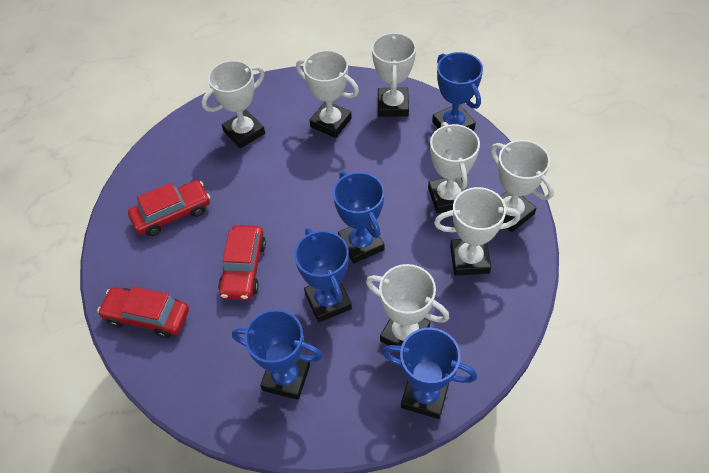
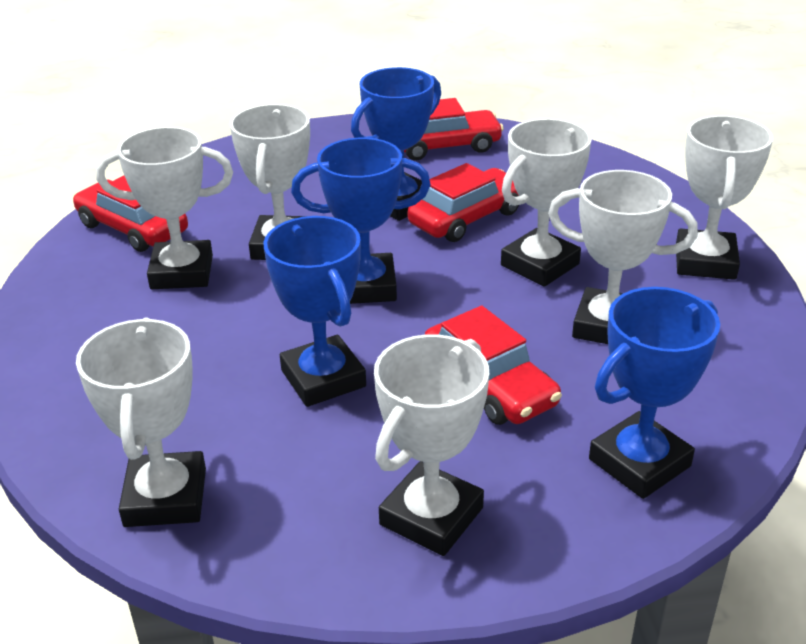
blue trophy: [232,309,323,400] [294,228,352,322] [333,171,385,264] [382,328,477,419] [432,52,483,130] = 5 -> [263,216,366,407] [291,138,431,304] [351,67,441,221] [589,287,720,499] = 4
red car: [97,286,189,338] [128,180,210,236] [218,225,266,300] = 3 -> [73,175,188,252] [404,98,504,160] [408,163,519,242] [425,306,562,425] = 4

